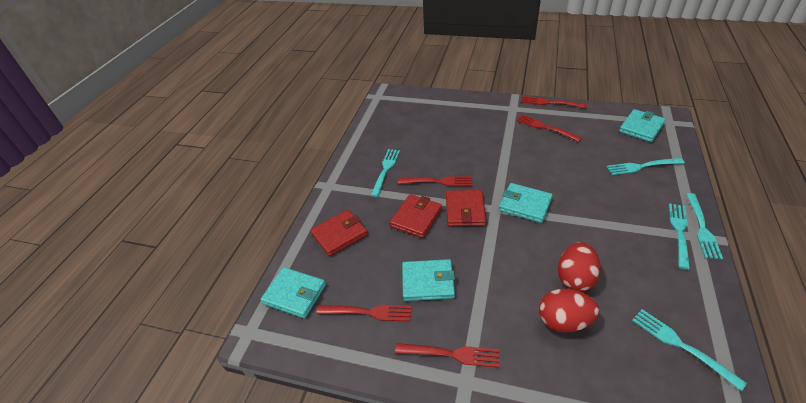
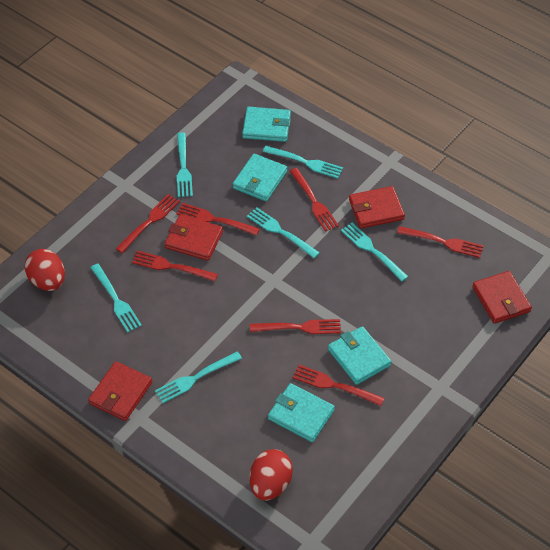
red fork: [316,305,412,322] [395,343,499,368] [398,176,473,186] [516,114,582,142] [521,96,587,108] = 5 -> [116,194,180,253] [132,250,218,281] [177,203,260,236] [250,319,341,334] [290,168,339,232] [292,365,384,406] [397,226,484,258] = 7
red wallet: [310,210,368,257] [389,194,442,238] [446,190,486,226] = 3 -> [88,361,152,421] [164,215,223,261] [349,186,405,229] [472,271,532,324] = 4
turquoise fork: [370,149,400,197] [606,158,684,175] [632,309,747,391] [669,203,690,270] [686,193,723,259] = 5 -> [90,264,142,332] [155,351,242,403] [177,132,193,197] [247,207,320,258] [263,146,343,179] [341,223,408,282] = 6

